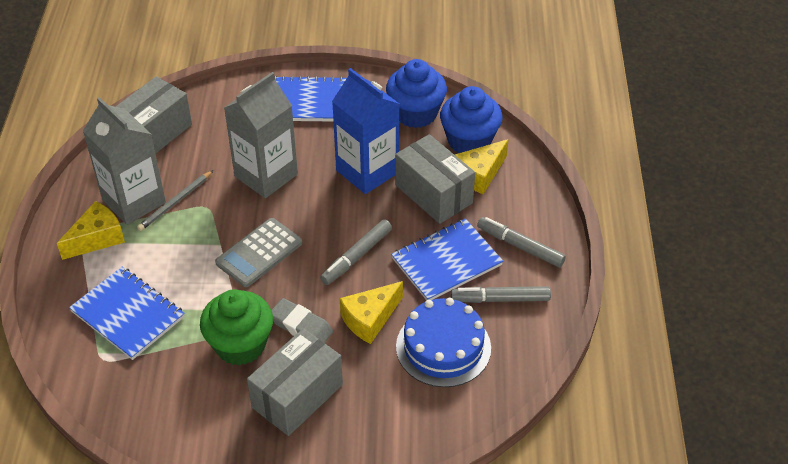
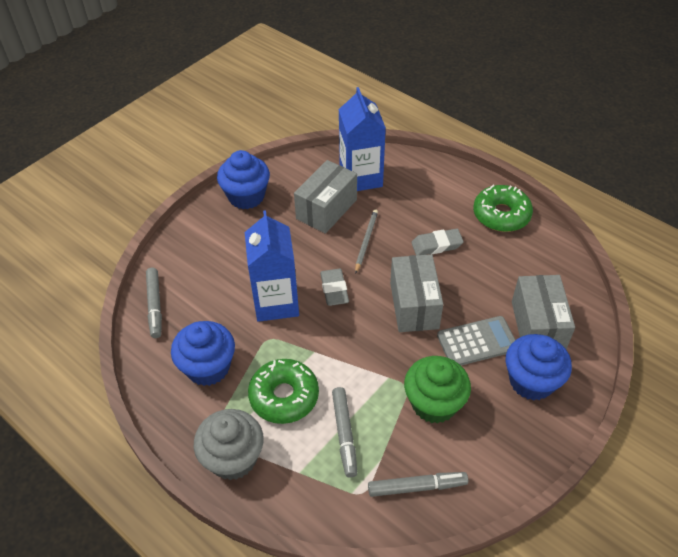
blue cake: [396,298,491,387] = 1 -> none = 0
blue carton: [332,68,399,194] = 1 -> [245,210,299,322] [338,87,386,191] = 2
blue cupcake: [386,59,447,128] [440,86,502,153] = 2 -> [171,321,235,386] [217,150,270,209] [506,334,572,401] = 3
blue notebook: [69,266,185,360] [275,76,347,121] [391,218,503,301] = 3 -> none = 0
green donut: none = 0 -> [248,359,319,424] [473,185,533,232] = 2
grey carton: [83,97,166,225] [224,72,298,198] = 2 -> none = 0
grey cupcake: none = 0 -> [194,409,264,480] = 1
grey eraser: [272,298,333,343] = 1 -> [320,269,349,306] [411,229,464,255] = 2
yellow cheese: [57,201,125,260] [340,281,403,344] [455,139,509,194] = 3 -> none = 0

